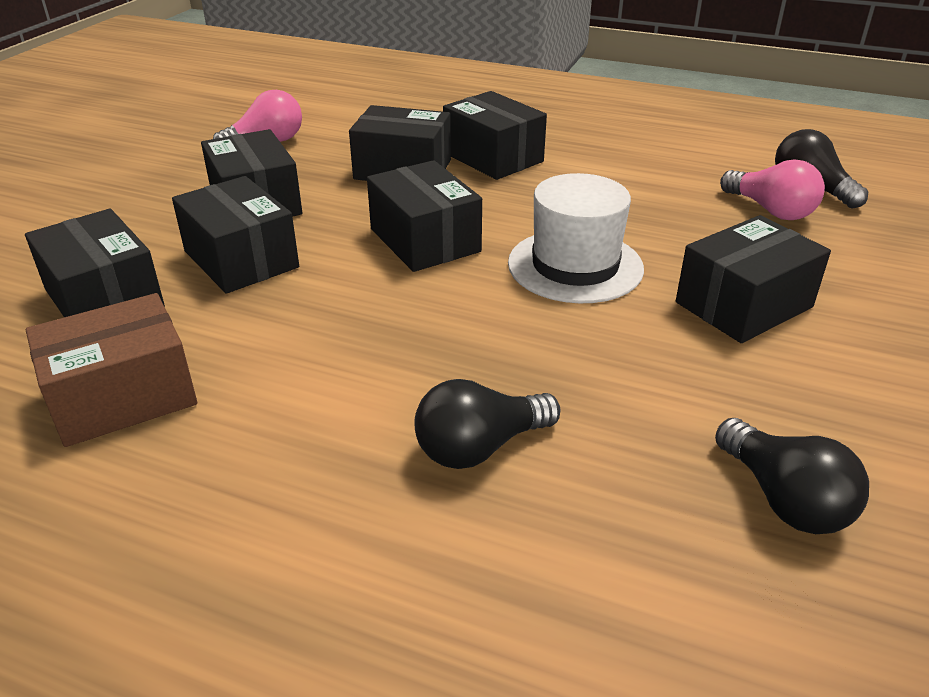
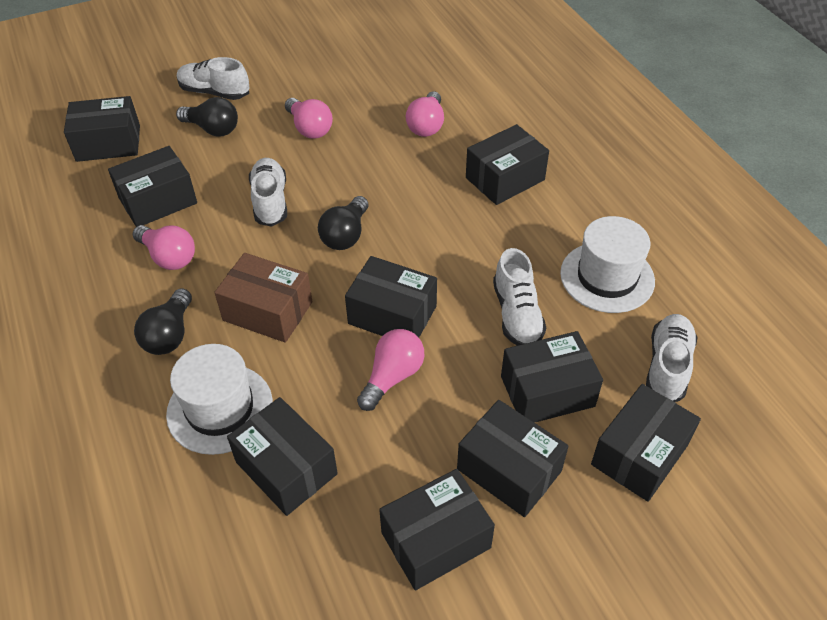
black box: [25,209,165,317] [172,176,299,294] [201,129,302,217] [349,105,451,181] [367,160,482,272] [443,91,547,180] [676,215,831,343] = 7 -> [64,96,140,162] [108,146,197,227] [227,397,338,516] [345,256,437,338] [379,469,495,590] [457,400,568,517] [466,124,549,205] [501,331,603,423] [591,384,701,502] = 9
pink light bulb: [213,90,302,142] [720,159,825,220] = 2 -> [133,225,195,270] [285,98,333,139] [357,329,424,411] [406,91,444,137] = 4
white hat: [508,173,644,303] = 1 -> [166,344,273,455] [560,216,655,313] = 2
white shoe: none = 0 -> [177,57,249,100] [249,158,287,227] [493,248,546,346] [646,314,697,402] = 4

